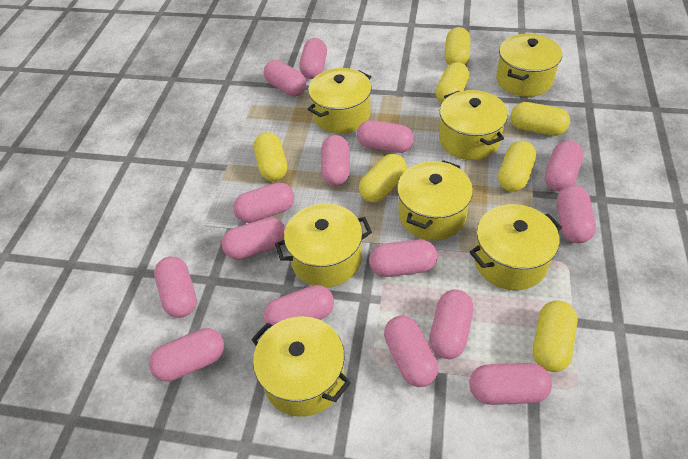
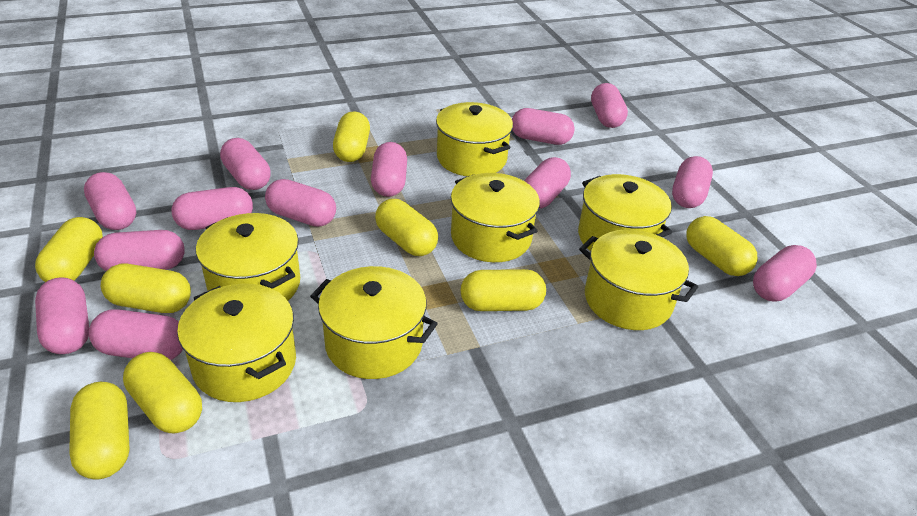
pink capsule: [149,328,224,382] [154,257,197,318] [222,217,285,260] [233,182,294,223] [264,60,306,96] [264,285,334,325] [299,38,327,79] [321,135,350,186] [357,120,414,153] [369,239,438,277] [384,315,438,387] [429,289,473,359] [469,363,552,405] [545,140,583,191] [557,185,596,243] = 15 -> [35,277,89,354] [84,172,136,230] [89,309,183,360] [94,230,185,271] [171,187,253,230] [220,138,271,190] [265,179,336,227] [371,142,407,197] [512,108,575,145] [524,157,571,209] [591,83,628,128] [672,156,713,208] [753,245,817,301] = 13
yellow capsule: [254,132,287,181] [359,154,407,203] [435,62,470,103] [445,27,470,65] [498,141,536,192] [510,102,570,136] [533,301,578,372] = 7 -> [35,217,103,282] [69,382,130,479] [101,263,191,313] [123,352,202,433] [333,112,370,162] [375,199,438,256] [461,269,546,311] [686,216,758,276] = 8

